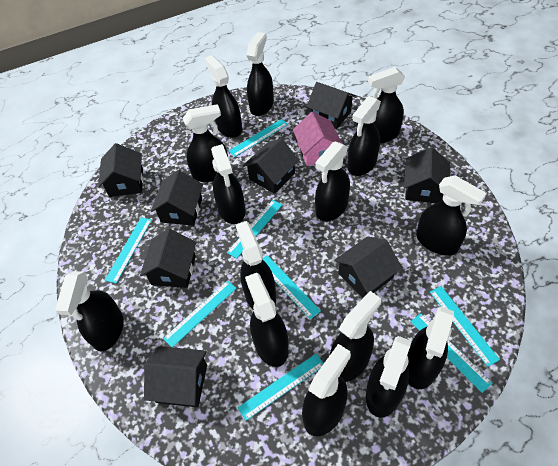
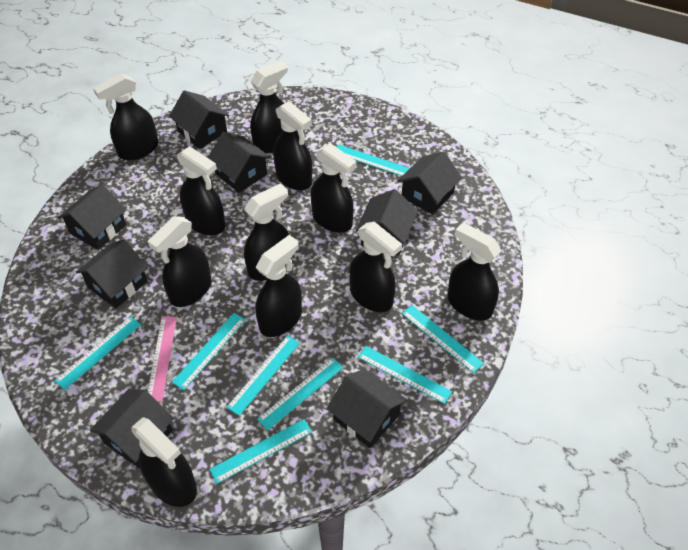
black spray bottle: [55,271,124,351] [183,104,228,182] [204,55,242,138] [211,144,246,224] [235,221,276,310] [245,273,289,367] [247,32,274,116] [302,344,351,437] [315,141,350,221] [330,291,381,382] [348,96,381,176] [366,336,412,418] [368,67,405,143] [407,307,454,389] [416,175,487,256] = 15 -> [93,73,158,160] [131,417,197,507] [148,216,211,307] [177,146,225,235] [244,183,289,281] [250,60,288,154] [256,235,302,337] [273,101,312,190] [311,143,357,233] [350,222,402,312] [447,223,501,321] = 11
pink house: [293,112,342,166] = 1 -> none = 0
pink ruler: none = 0 -> [148,317,177,402] = 1

